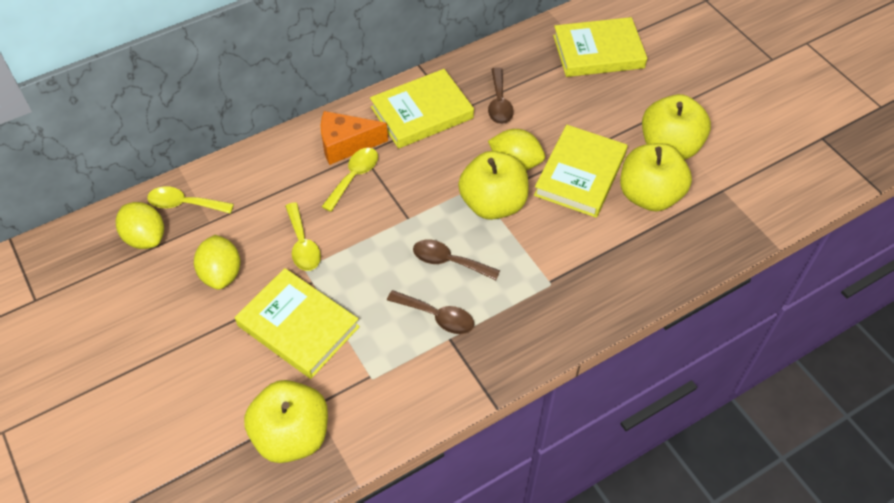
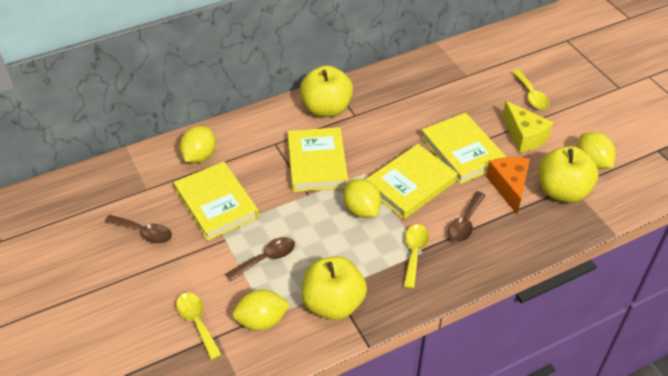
yellow apple: [244,380,328,463] [458,151,529,220] [620,143,692,212] [642,94,711,160] = 4 -> [300,65,353,117] [302,256,367,320] [539,146,598,203] = 3
yellow cheese: none = 0 -> [502,101,553,153] = 1
yellow lemon: [116,202,164,249] [194,235,240,290] [488,129,545,170] = 3 -> [180,126,216,163] [232,290,290,331] [344,179,381,218] [577,132,616,169] = 4

